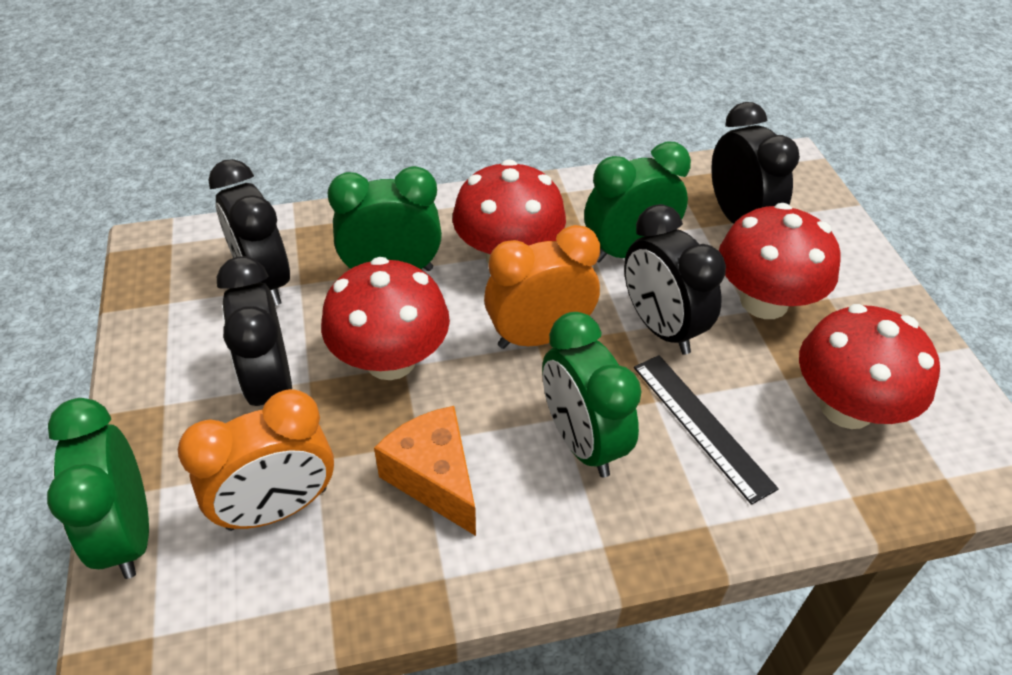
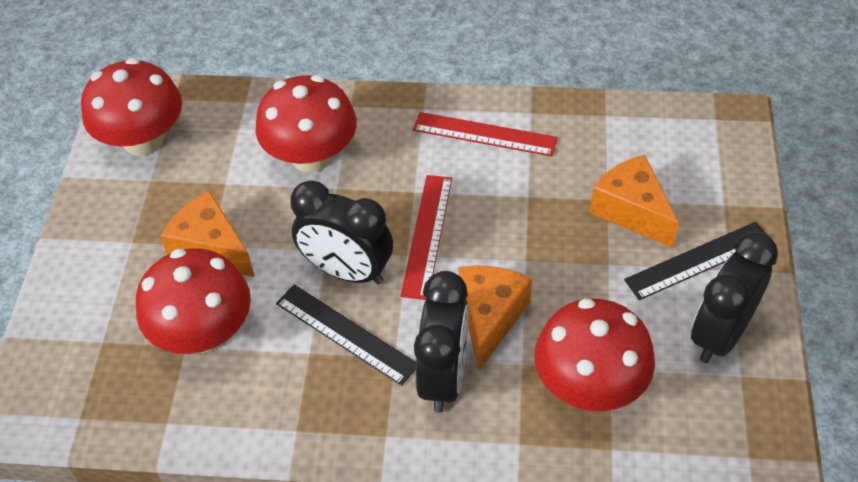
black clock: [208,159,290,306] [217,256,292,406] [624,204,726,355] [711,102,800,224] = 4 -> [290,180,393,285] [414,271,469,413] [691,232,778,363] = 3
black ruler: [634,355,779,505] = 1 -> [276,284,416,386] [624,222,766,300] = 2
green clock: [47,398,149,579] [327,166,442,271] [542,312,641,478] [584,142,691,262] = 4 -> none = 0
orange cheese: [374,406,476,536] = 1 -> [160,191,255,277] [459,266,532,371] [590,155,679,248] = 3
orange clock: [178,389,334,531] [484,225,600,349] = 2 -> none = 0
red ruler: none = 0 -> [400,175,452,300] [413,112,558,156] = 2

